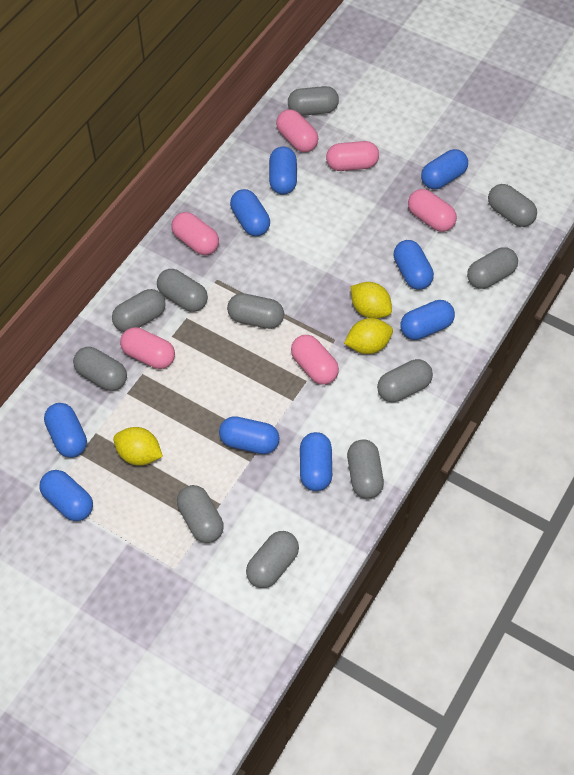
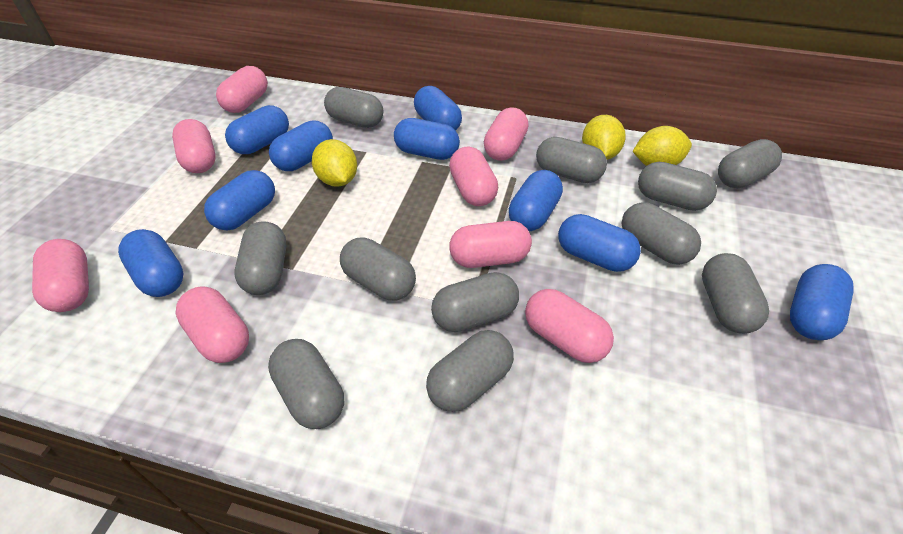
pink capsule: [120,327,175,369] [172,212,219,255] [276,109,318,152] [291,335,339,385] [326,141,379,171] [408,189,457,232] = 6 -> [32,239,89,312] [172,119,216,173] [175,286,249,363] [216,66,268,113] [449,147,498,206] [449,221,532,268] [484,107,529,161] [525,289,614,363] = 8

